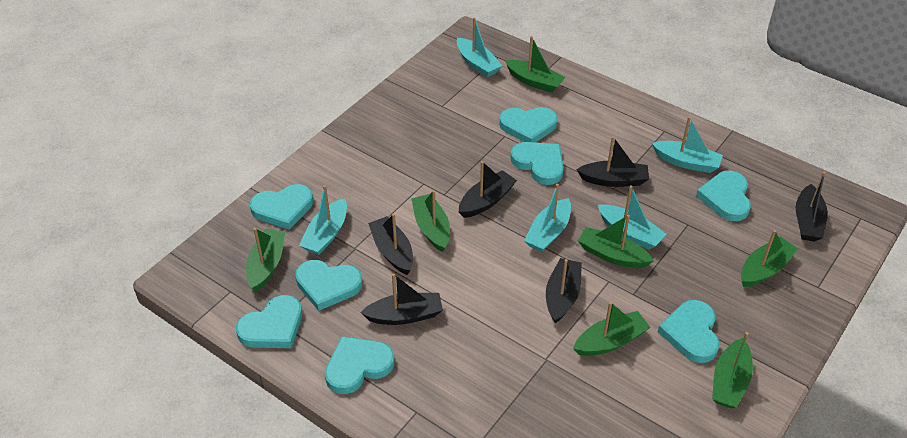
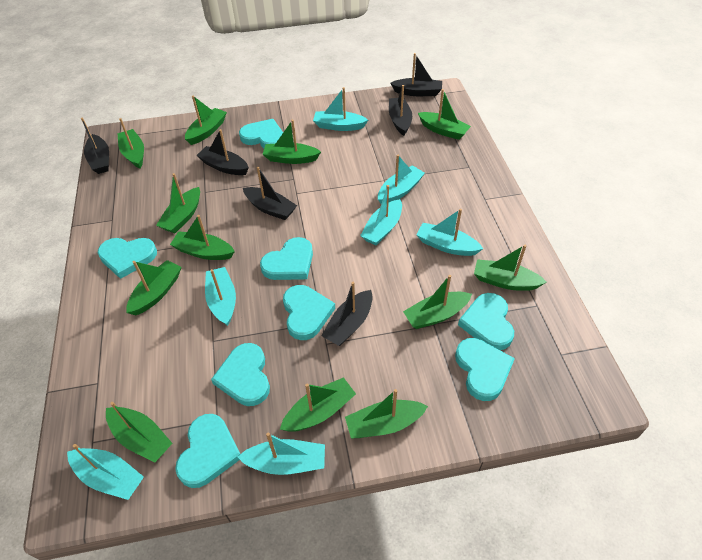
green boat: [246,228,286,292] [411,190,450,252] [505,36,566,93] [573,302,650,356] [578,215,654,268] [712,332,753,408] [741,230,798,287] = 7 -> [106,402,173,463] [117,118,144,168] [126,260,182,315] [156,173,200,233] [170,215,235,260] [185,95,227,145] [263,120,321,164] [280,377,356,432] [345,389,428,438] [403,275,472,329] [418,89,471,140] [474,245,546,291] = 12
turquoise boat: [299,185,347,255] [457,17,502,77] [524,184,571,252] [598,185,667,250] [652,117,723,173] = 5 -> [67,444,144,500] [205,267,236,326] [238,432,325,475] [313,87,368,131] [360,185,402,245] [378,155,425,204] [416,209,483,256] = 7

